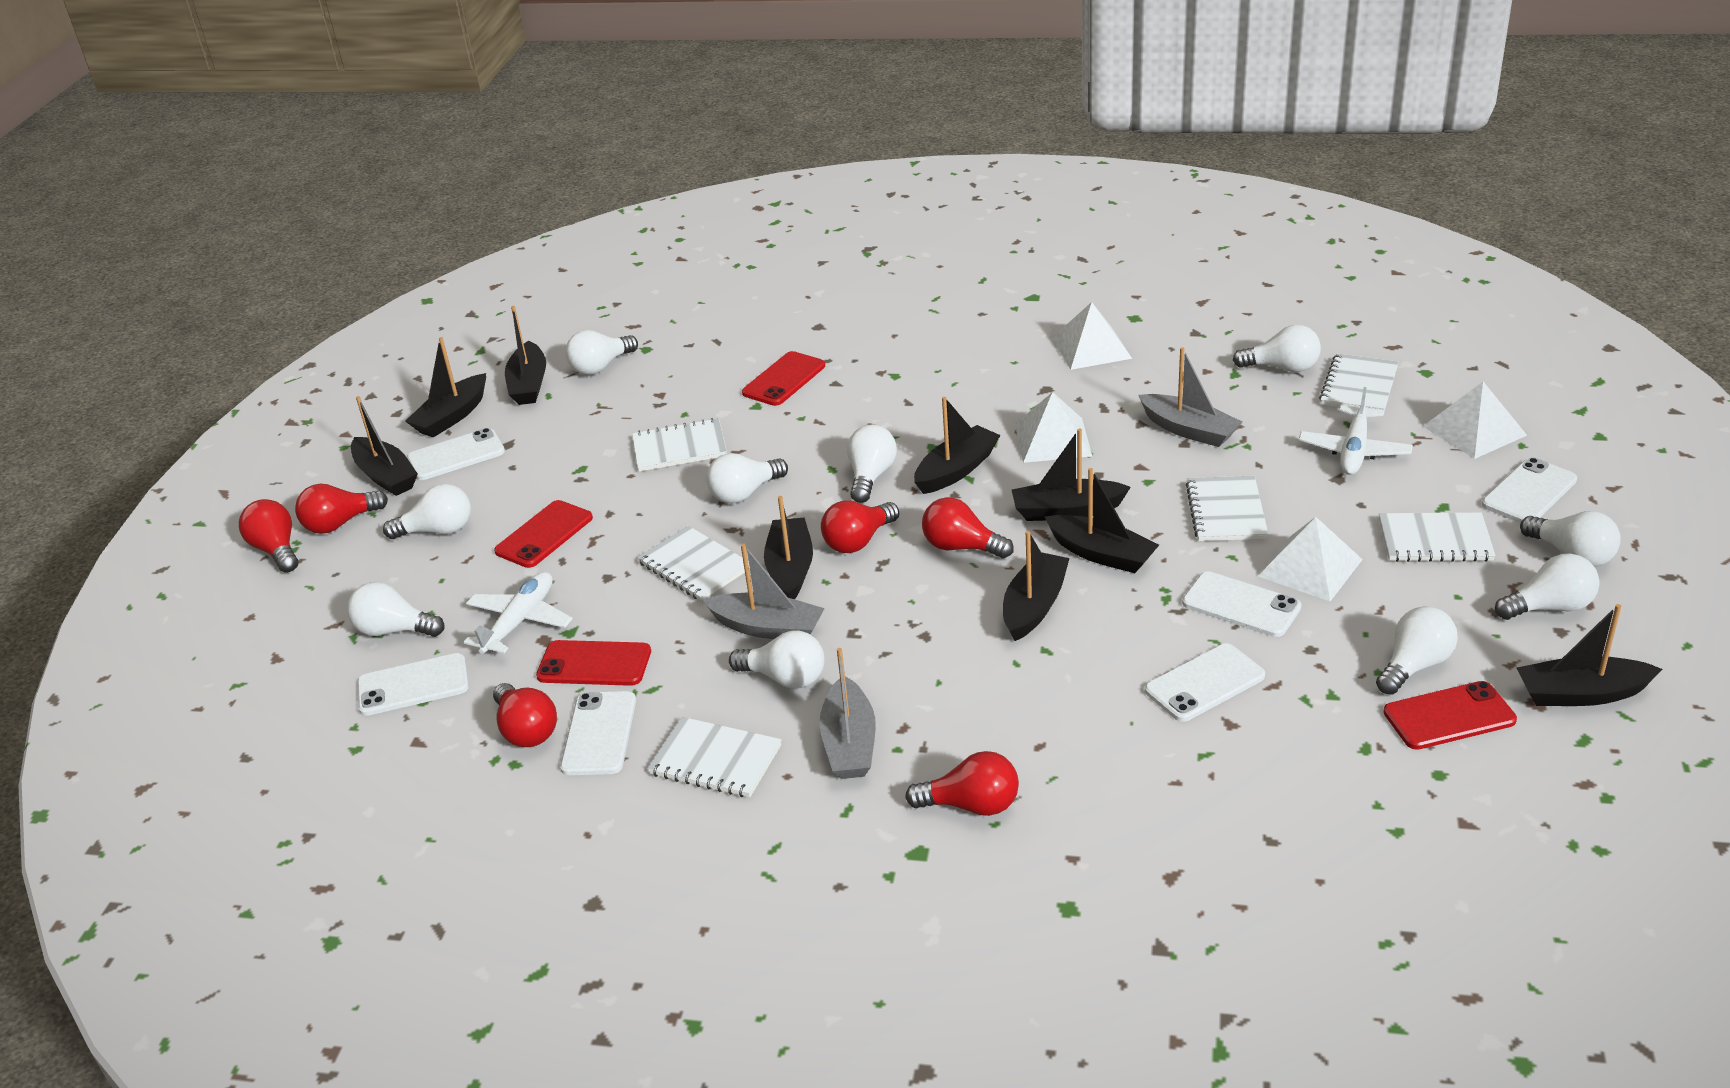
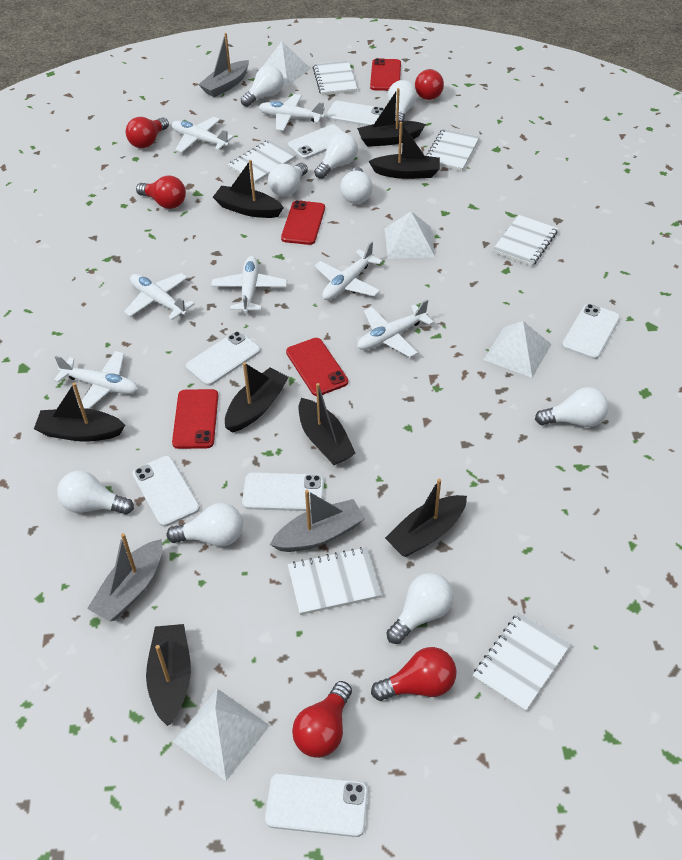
black boat: [351,396,418,496] [405,337,486,438] [505,306,546,405] [764,496,813,599] [914,397,1000,494] [1003,531,1070,641] [1012,428,1131,521] [1045,468,1159,573] [1517,604,1662,706] = 9 -> [34,382,125,442] [146,624,191,726] [213,160,284,218] [225,362,289,433] [299,383,356,465] [357,88,426,147] [368,122,440,179] [385,479,467,557] = 8
red light bulb: [239,499,298,572] [295,484,388,534] [493,683,557,747] [821,501,899,553] [905,751,1019,816] [922,497,1014,559] = 6 -> [126,117,169,148] [136,175,186,209] [292,681,352,758] [371,647,457,701] [415,69,444,100] = 5
white light bulb: [347,582,444,637] [383,484,471,539] [565,330,638,375] [706,453,788,504] [729,630,825,689] [847,425,897,503] [1233,325,1321,372] [1376,606,1458,695] [1495,553,1600,620] [1520,511,1621,567] = 10 -> [57,471,134,515] [167,503,243,546] [241,66,284,107] [268,163,308,197] [314,133,358,179] [340,167,373,204] [386,573,454,644] [387,80,417,121] [535,387,609,427] = 9
white phone: [357,653,469,716] [407,428,505,480] [560,691,636,775] [1145,643,1265,722] [1182,571,1302,637] [1482,458,1577,523] = 6 -> [132,456,200,527] [186,331,261,386] [242,472,324,511] [265,773,368,837] [288,124,345,159] [326,101,384,126] [562,304,620,359] = 7
white plane: [464,572,573,654] [1299,387,1413,475] = 2 -> [54,351,139,409] [124,273,195,320] [172,117,234,152] [211,256,287,314] [259,94,325,131] [314,241,383,300] [357,299,434,357] = 7

